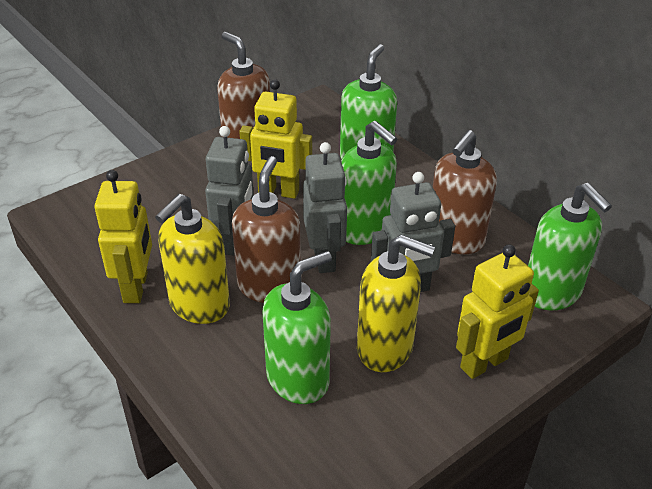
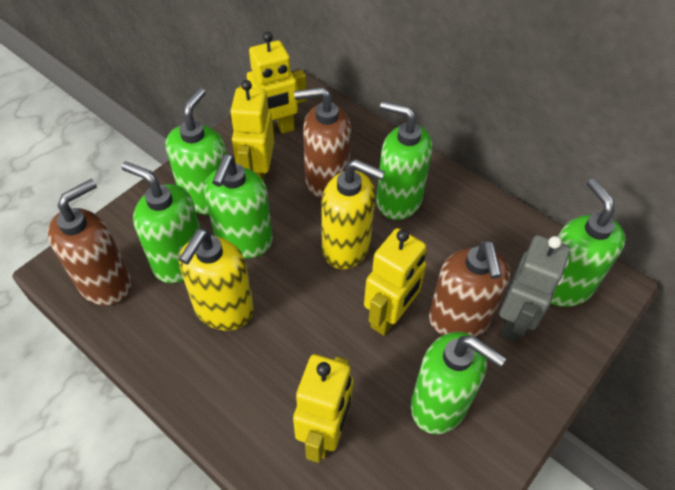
green soap dispenser: [262,251,332,404] [340,44,397,159] [341,121,397,245] [528,183,612,310] = 4 -> [121,161,200,283] [166,88,227,215] [204,155,273,258] [377,101,432,220] [410,332,506,434] [551,179,626,307] = 6
grey robot: [205,126,254,256] [303,142,347,273] [371,172,455,292] = 3 -> [499,235,570,342] = 1
yellow robot: [94,170,152,303] [239,79,312,199] [456,244,539,379] = 3 -> [230,80,274,183] [239,32,307,135] [293,354,353,463] [364,228,427,335] = 4

